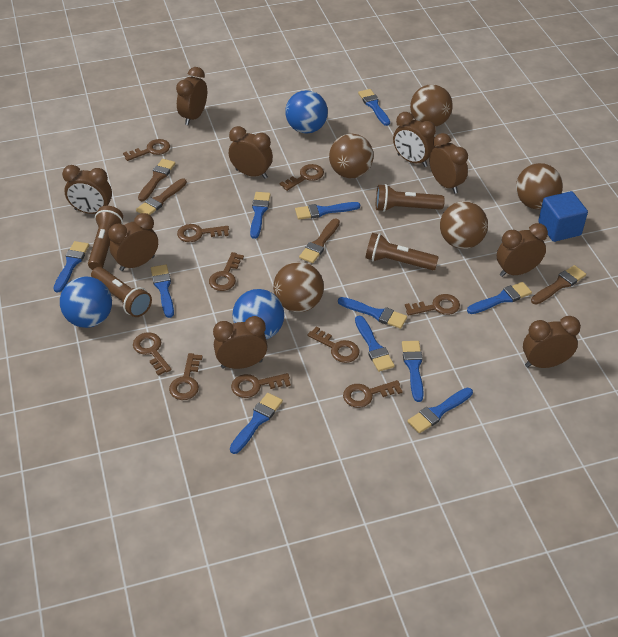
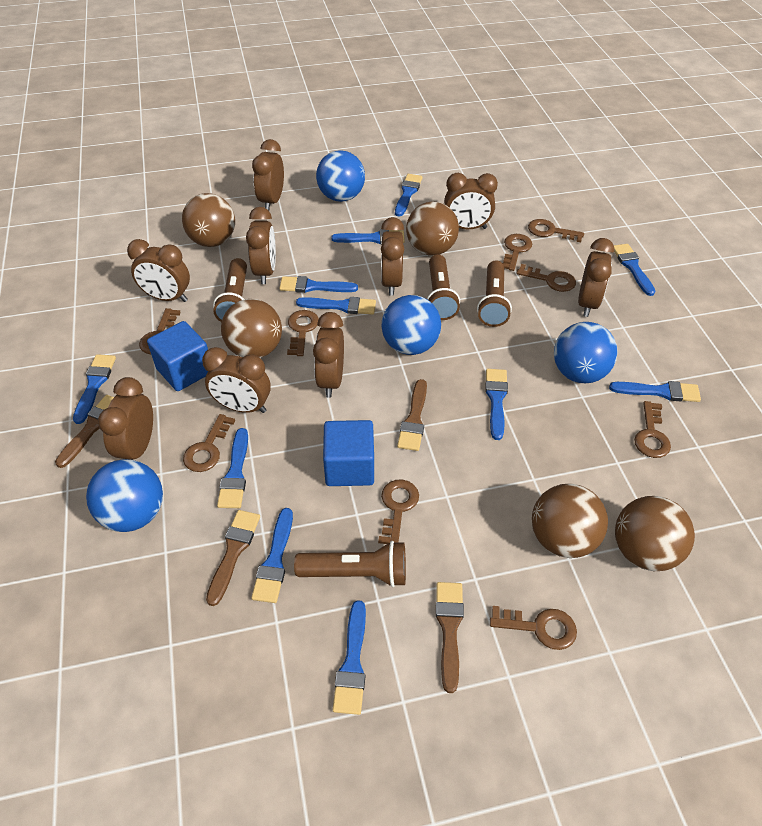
blue ball: [60,276,112,328] [233,289,284,339] [285,90,328,134] = 3 -> [86,459,163,532] [316,150,365,202] [382,295,441,355] [554,322,618,383] = 4
blue cube: [538,191,588,242] = 1 -> [147,321,208,391] [323,420,374,486] = 2
brown key: [123,139,170,161] [133,332,172,376] [169,353,203,400] [177,224,229,242] [209,252,244,291] [231,373,291,398] [280,164,324,191] [307,326,359,363] [343,380,402,408] [405,294,460,316] = 10 -> [139,308,181,354] [183,414,235,472] [287,310,319,356] [378,480,419,544] [490,606,577,650] [503,234,532,271] [516,264,576,292] [528,219,584,242] [634,401,671,458] = 9

